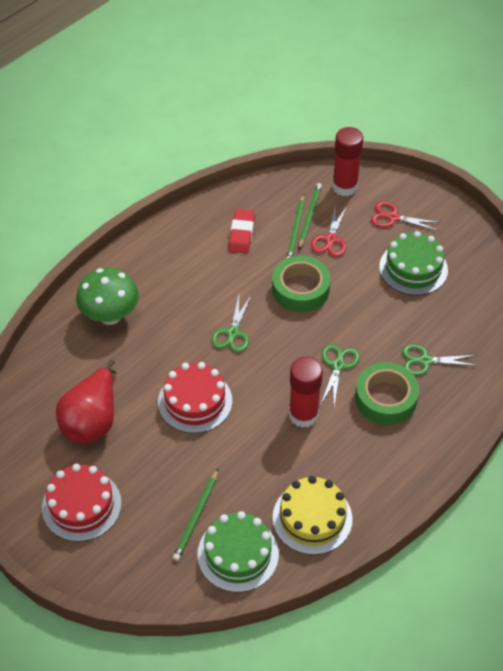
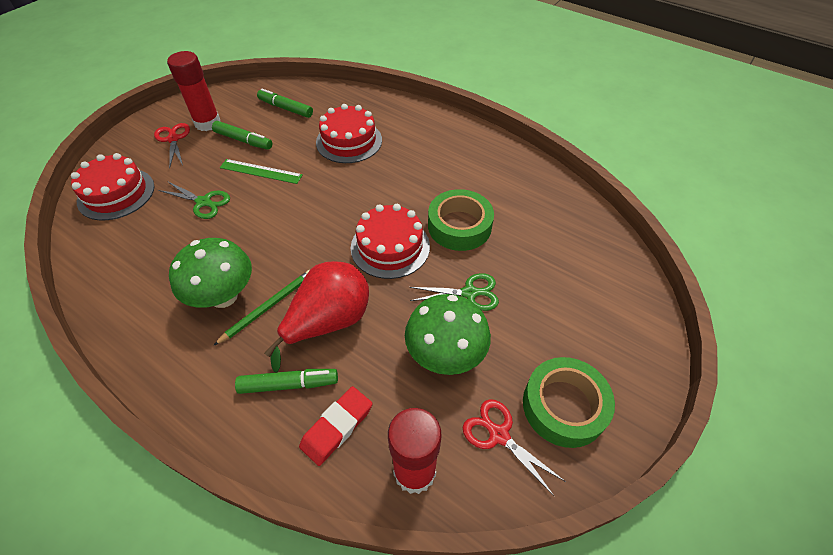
green cake: [197,511,279,592] [379,231,448,295] = 2 -> none = 0
green marker: none = 0 -> [212,121,273,150] [235,369,338,394] [257,89,313,118] = 3
green mushroom: [76,268,139,325] = 1 -> [169,238,252,308] [405,294,491,375] = 2
green pencil: [173,469,218,561] [286,194,305,258] [299,183,322,249] = 3 -> [213,270,310,346] = 1
green ruler: none = 0 -> [220,159,303,184] = 1
green scissors: [211,296,251,352] [321,344,360,406] [402,344,478,376] = 3 -> [158,181,230,219] [409,273,499,311] = 2
red cake: [42,464,122,542] [158,362,232,433] = 2 -> [71,153,154,220] [316,104,382,163] [351,204,430,279] = 3
yellow cake: [273,476,352,555] = 1 -> none = 0

